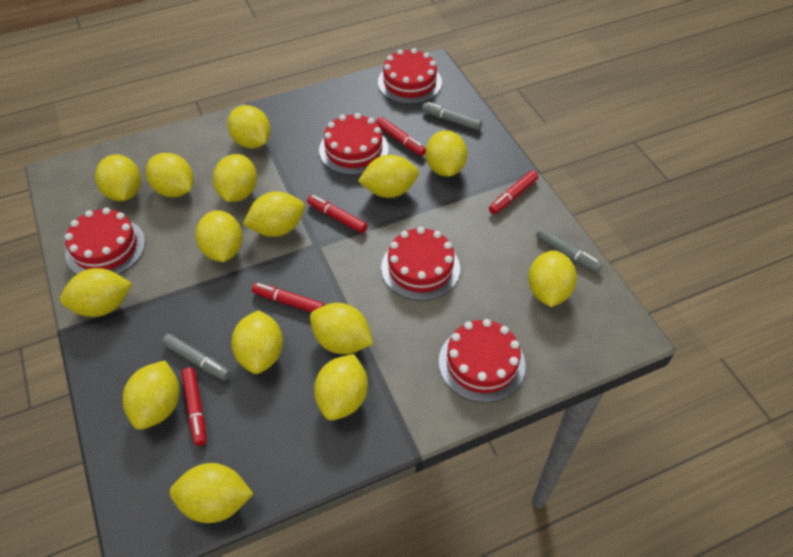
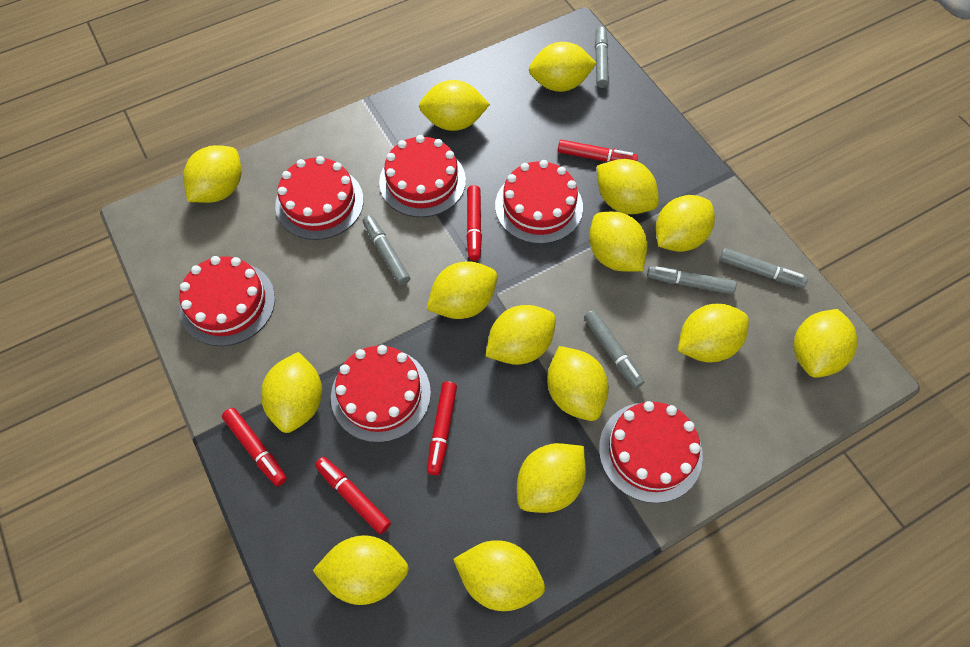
grey marker: [162,334,230,380] [422,102,482,130] [536,227,602,273] = 3 -> [363,215,410,285] [584,310,644,389] [595,26,609,88] [647,266,736,295] [719,248,808,288] = 5
red cake: [65,208,145,275] [319,113,389,175] [378,48,442,104] [381,227,460,301] [439,319,526,403] = 5 -> [179,256,275,346] [275,156,364,240] [331,345,431,443] [379,135,466,217] [495,160,583,244] [599,401,703,503] = 6

